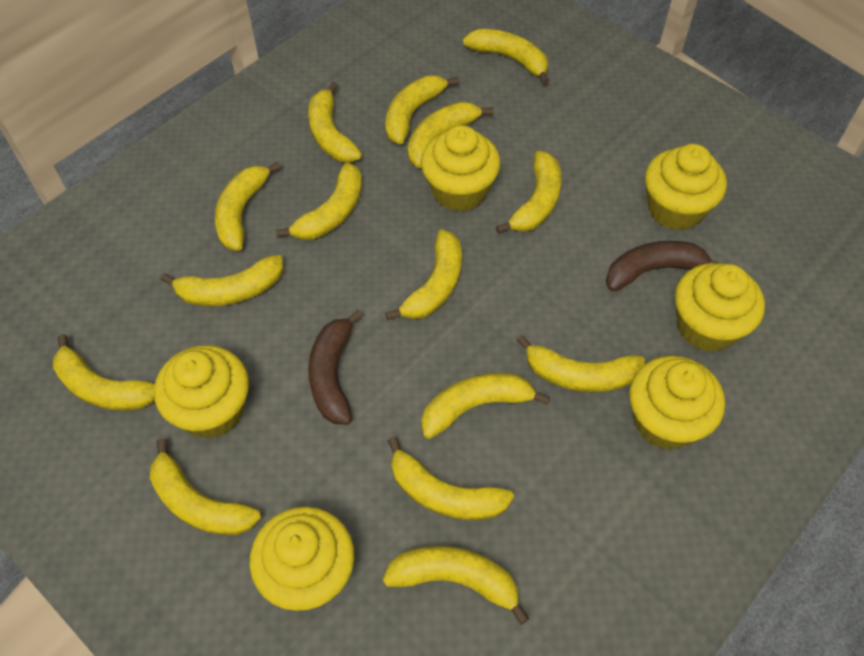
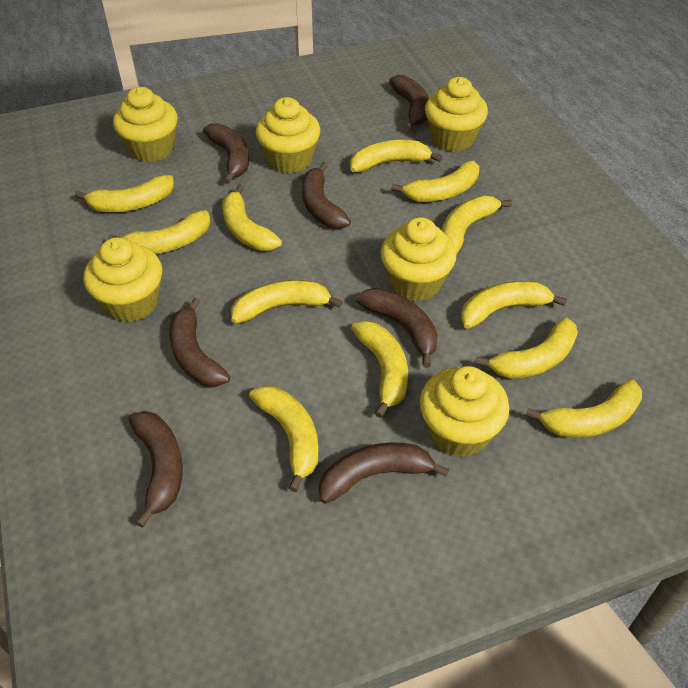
brown banana: [308,310,363,425] [606,241,718,292] = 2 -> [128,411,183,528] [169,298,230,387] [203,123,249,184] [302,162,351,229] [319,442,449,504] [356,288,438,368] [389,75,429,130] = 7
yellow banana: [53,334,155,411] [150,438,261,536] [161,255,283,306] [215,161,281,251] [276,162,362,240] [308,82,362,163] [383,546,529,625] [385,229,462,320] [386,76,459,145] [388,437,514,520] [408,102,493,168] [421,373,550,439] [462,29,549,85] [496,151,562,234] [516,335,645,392] = 15 -> [75,175,174,212] [108,210,211,254] [222,184,282,251] [231,280,343,324] [249,386,319,492] [350,140,442,173] [351,321,408,418] [391,161,479,202] [442,196,512,254] [460,281,567,329] [475,317,578,379] [526,379,642,438] = 12

